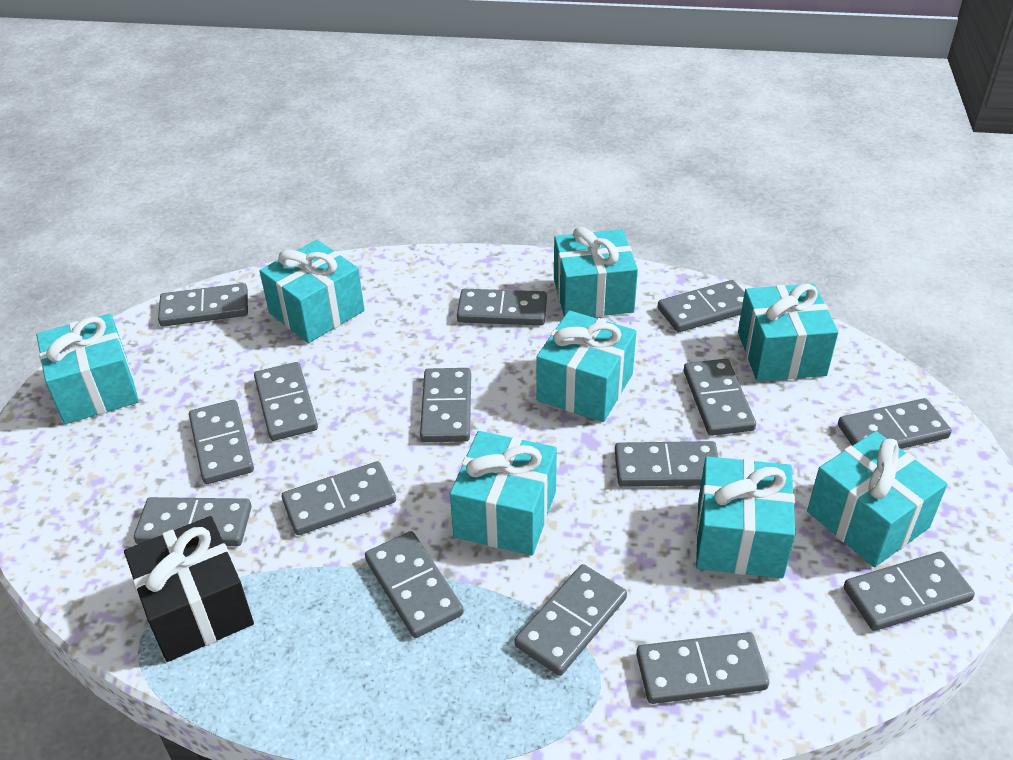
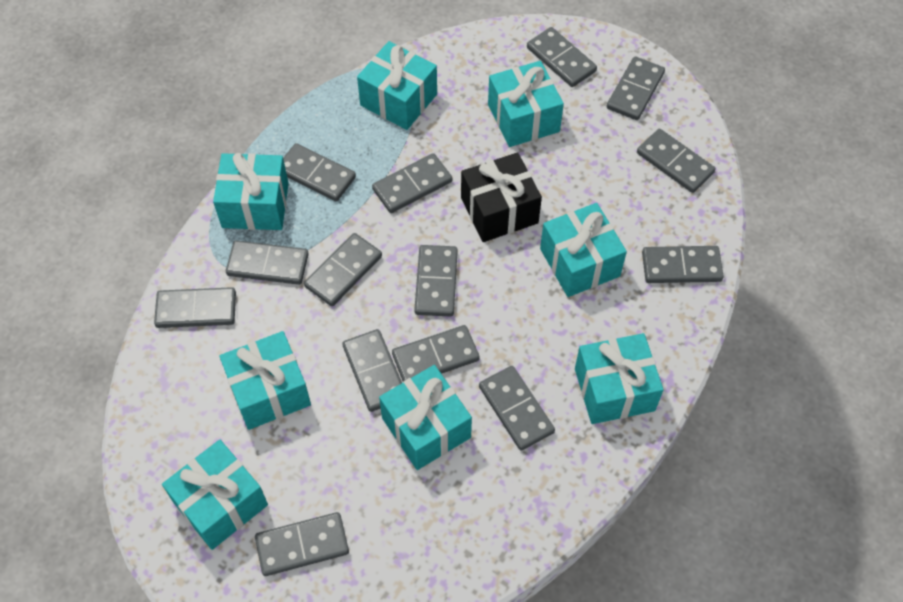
grey domino: [134,497,252,546] [158,283,248,327] [189,400,254,484] [254,362,318,441] [282,461,396,535] [365,531,464,638] [420,368,471,442] [457,289,547,325] [515,564,627,676] [615,441,718,487] [636,632,769,704] [658,280,745,332] [684,359,756,436] [838,398,952,449] [844,552,975,631] = 15 -> [154,287,236,328] [226,240,309,285] [255,512,349,576] [283,143,356,201] [304,233,382,306] [342,329,402,412] [372,153,452,213] [392,325,480,381] [414,245,458,317] [479,366,555,451] [527,27,597,87] [607,56,665,120] [637,129,715,193] [642,246,724,283] = 14

